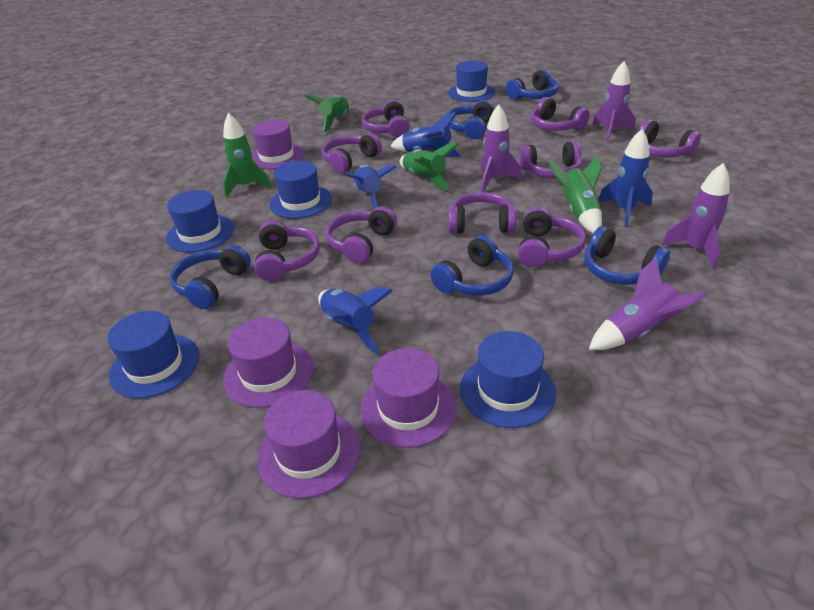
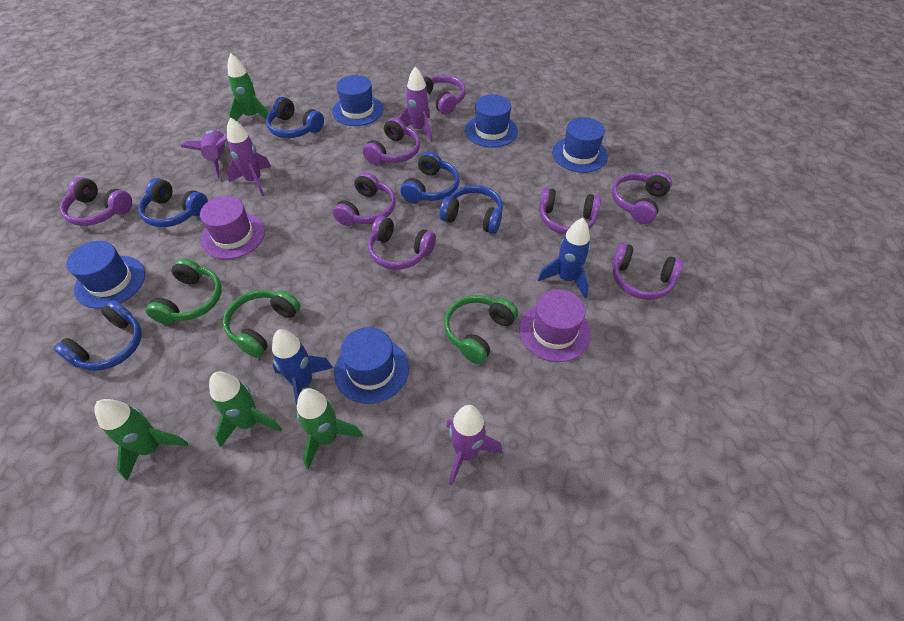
blue rocket: [318,287,393,355] [346,165,397,209] [391,111,462,157] [598,129,653,227] = 4 -> [272,329,333,405] [538,218,590,298] = 2
green headphones: none = 0 -> [146,258,222,324] [223,290,300,358] [444,295,518,364] = 3
purple hat: [223,317,314,408] [251,120,304,169] [257,390,360,499] [360,348,457,448] = 4 -> [200,196,265,259] [519,289,591,362] = 2
purple headphones: [254,220,320,281] [321,133,382,174] [326,206,397,264] [362,99,410,138] [449,192,517,234] [518,207,586,267] [519,141,582,178] [531,97,590,131] [638,119,701,157] = 9 -> [60,177,132,226] [333,172,396,226] [363,117,420,164] [368,216,436,270] [422,75,466,115] [539,187,601,235] [612,172,672,224] [612,243,683,300] = 8

